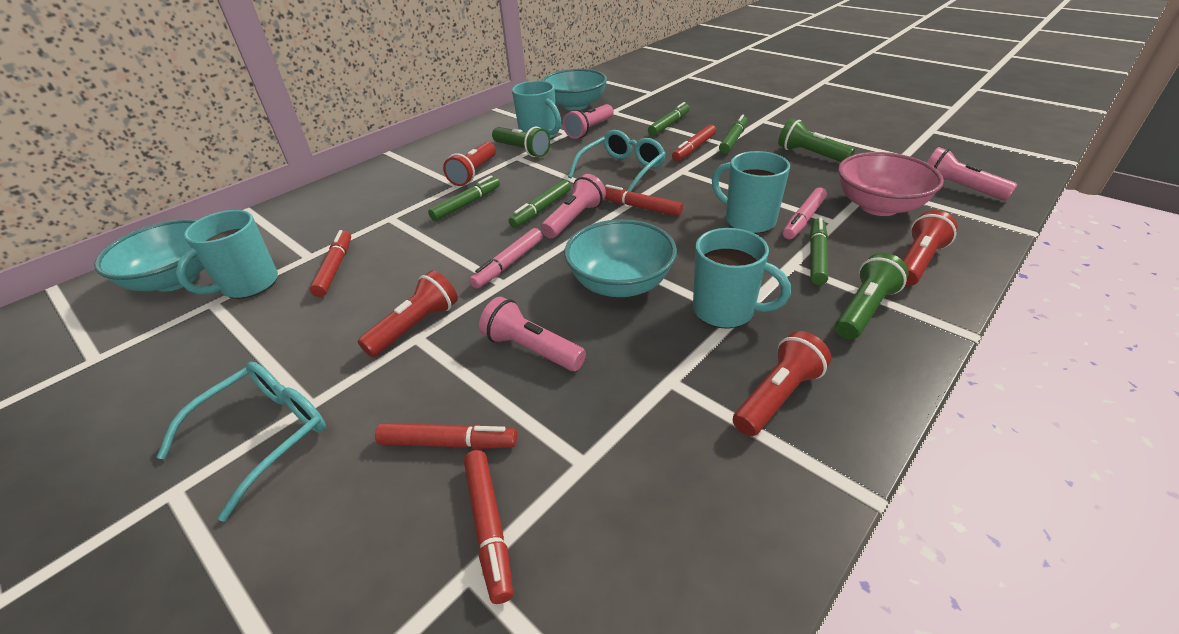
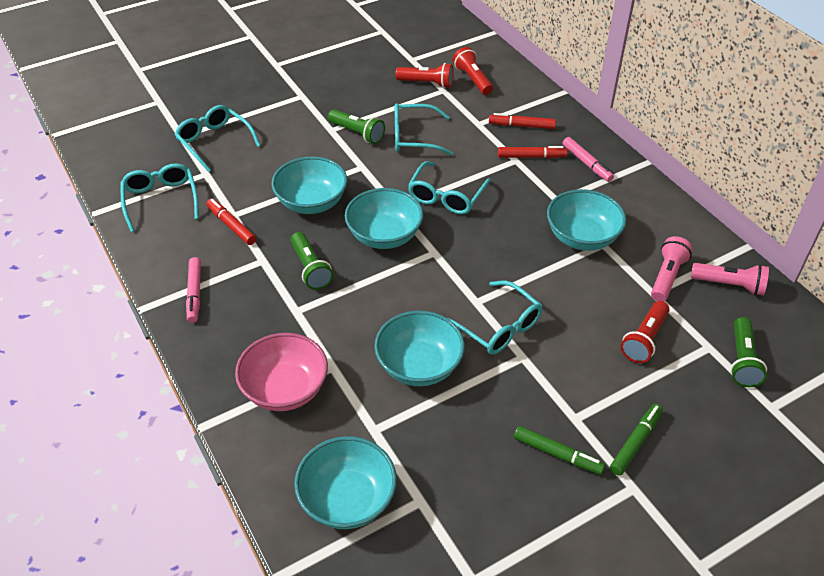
green marker: [428,175,500,221] [509,180,571,228] [648,102,690,136] [719,115,748,154] [810,217,828,285] = 5 -> [514,426,605,475] [610,404,663,476] = 2
pink flashlight: [479,297,586,371] [541,174,606,238] [563,104,614,139] [927,147,1018,201] = 4 -> [651,236,693,302] [691,263,769,296] = 2
red flashlight: [358,270,458,357] [443,142,496,186] [733,331,832,436] [903,210,958,286] = 4 -> [395,63,453,88] [453,47,493,95] [621,301,669,363] = 3
red marker: [310,230,351,297] [375,423,517,449] [464,450,513,604] [604,184,683,216] [672,124,716,161] = 5 -> [206,199,256,245] [489,113,556,129] [498,146,568,158] = 3
turquoise bowl: [94,219,204,292] [542,69,607,110] [564,219,677,297] = 3 -> [272,156,348,214] [294,436,397,529] [345,188,423,249] [374,311,465,386] [547,189,626,251] = 5
turquoise glasses: [156,362,326,522] [568,130,666,192] = 2 -> [120,163,199,232] [175,105,261,172] [395,103,453,155] [408,162,491,214] [448,280,543,355] = 5
turquoise mug: [176,210,278,299] [512,81,561,140] [693,228,791,328] [712,151,790,234] = 4 -> none = 0

